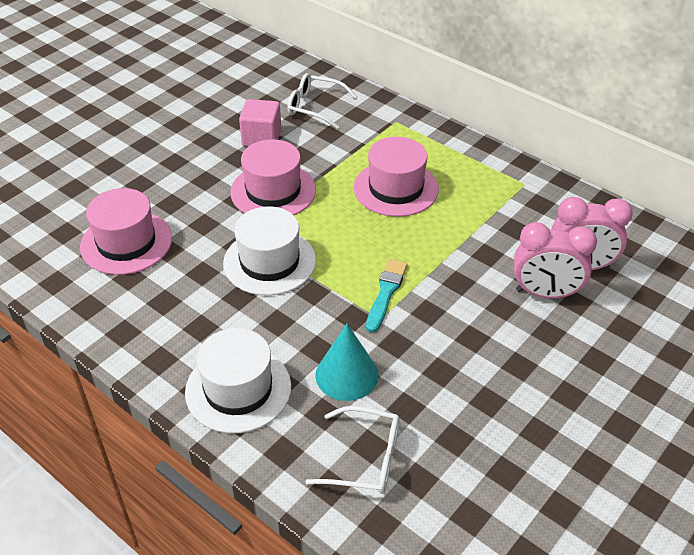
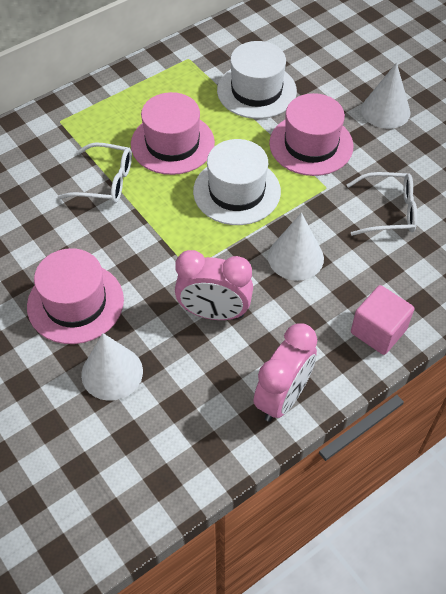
turquoise brush: [366,259,408,333] = 1 -> none = 0
turquoise cone: [315,324,379,401] = 1 -> none = 0
white cone: none = 0 -> [81,333,143,401] [268,213,324,281] [361,62,411,129] = 3

